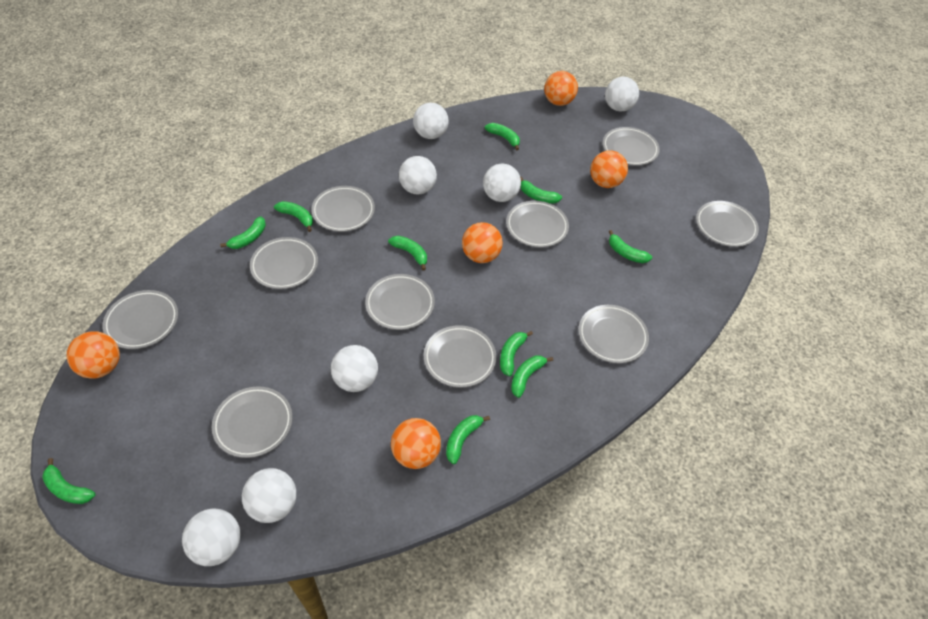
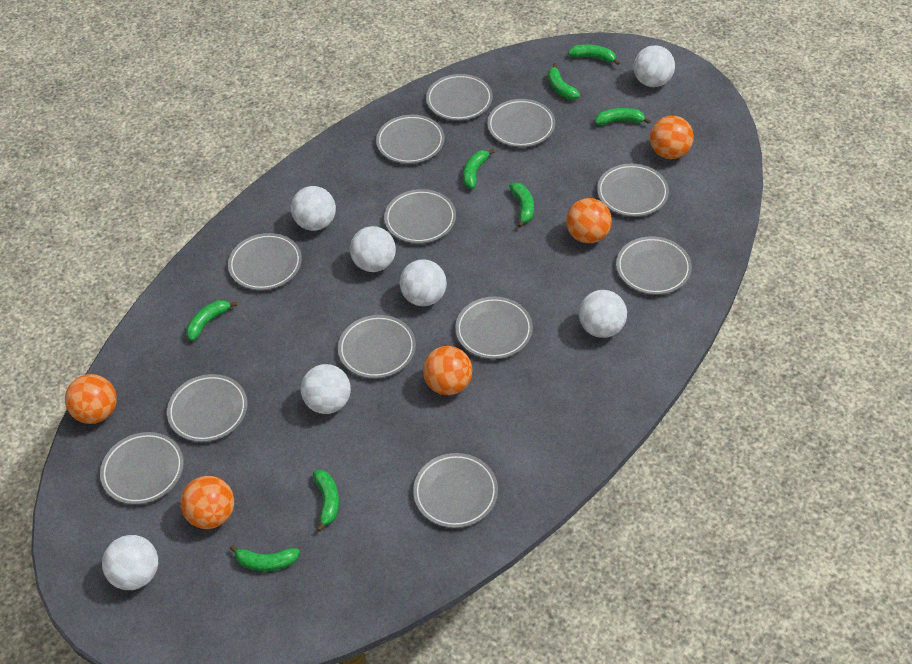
green banana: [42,458,95,504] [220,216,266,249] [274,201,313,232] [388,236,427,271] [446,415,490,464] [485,123,520,150] [500,331,533,376] [511,356,553,398] [520,177,562,204] [609,230,652,263] = 10 -> [186,300,237,341] [229,545,300,571] [313,470,339,532] [463,149,495,189] [509,183,534,228] [548,63,580,99] [568,45,619,65] [595,108,651,125] = 8
grey plate: [102,290,178,349] [212,386,293,458] [250,237,318,289] [311,186,375,232] [365,274,435,330] [424,325,496,388] [506,201,569,248] [578,305,649,363] [603,127,660,166] [696,201,759,247] = 10 -> [100,432,184,505] [167,374,247,442] [228,233,302,290] [338,315,416,379] [376,115,444,164] [384,189,456,244] [413,453,498,528] [426,74,493,121] [455,297,533,359] [487,99,555,147] [597,164,669,217] [616,236,692,295] = 12

